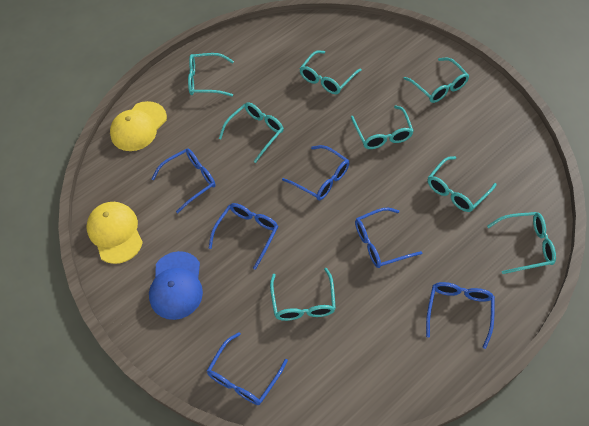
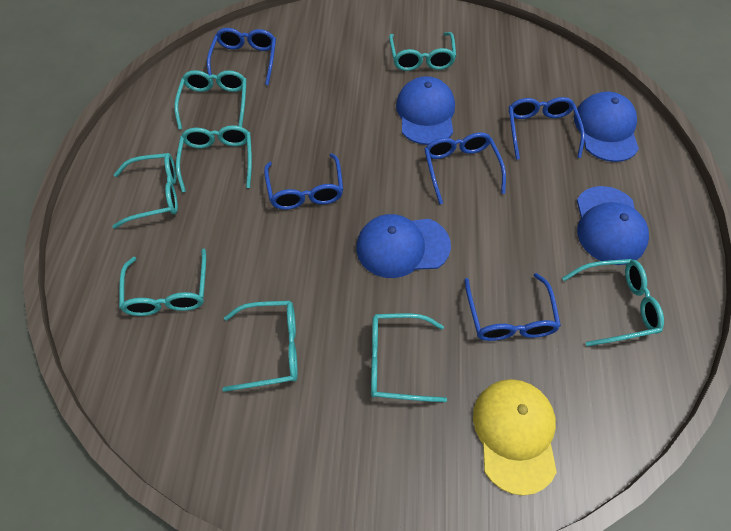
blue cap: [149,251,203,320] = 1 -> [356,214,451,278] [396,76,455,145] [574,91,639,162] [577,186,649,265] = 4
blue glasses: [152,148,216,213] [207,332,288,405] [209,203,278,270] [282,145,349,200] [355,208,423,268] [426,282,495,349] = 6 -> [207,28,276,85] [264,153,343,210] [424,132,506,205] [464,273,561,341] [509,97,585,160] = 5
yellow cap: [86,202,143,264] [110,101,167,151] = 2 -> [473,379,557,496] = 1

